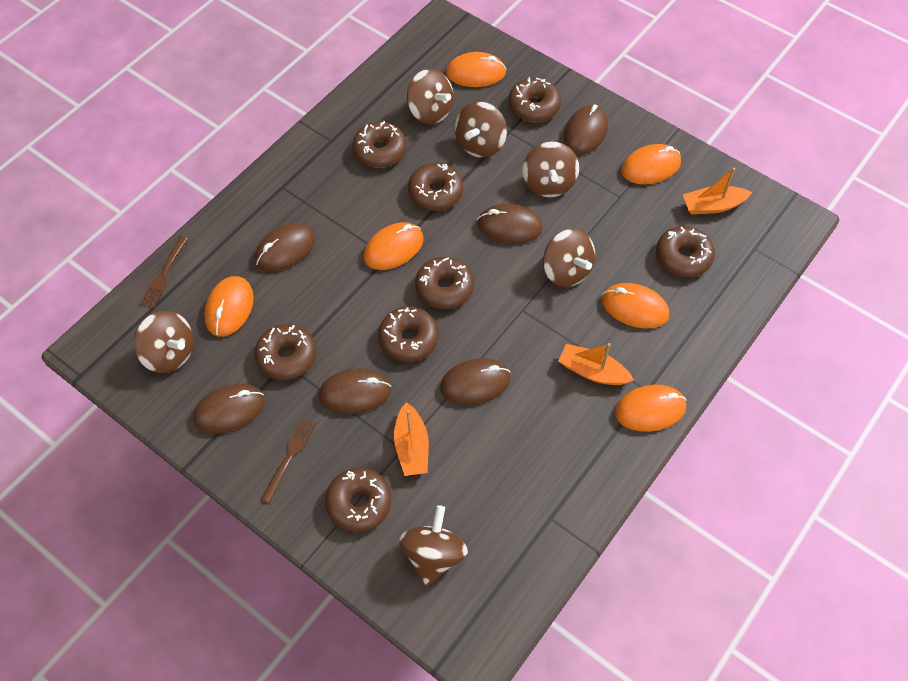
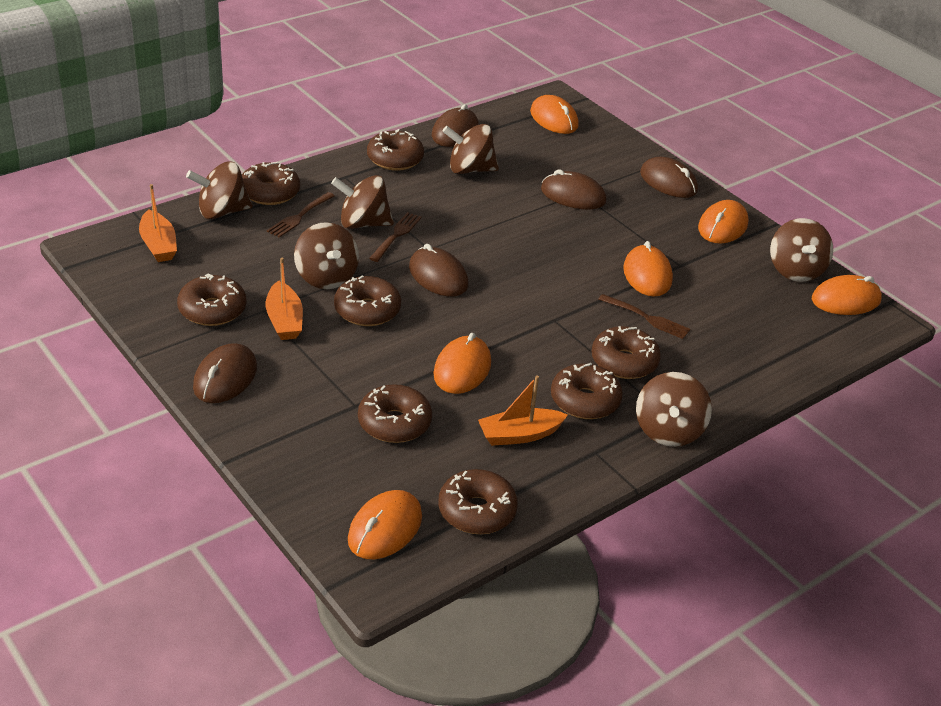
brown fork: [139,236,188,309] [261,418,317,503] = 2 -> [267,192,335,238] [369,212,422,262] [598,294,690,339] = 3
brown mouse: [193,384,265,434] [255,223,315,271] [319,368,391,414] [440,358,511,405] [477,204,543,244] [563,104,608,154] = 6 -> [193,343,257,403] [409,244,469,297] [432,104,479,147] [541,170,607,209] [640,157,698,198] = 5

